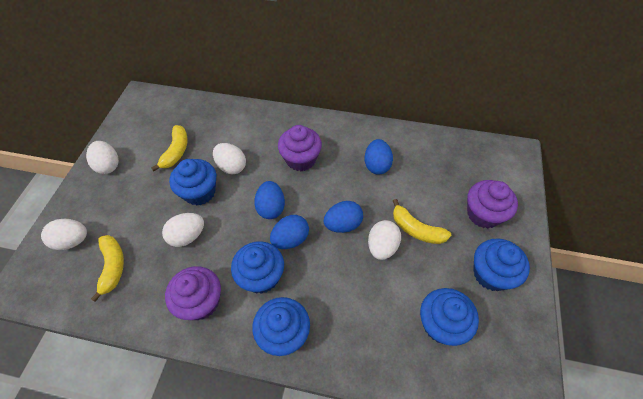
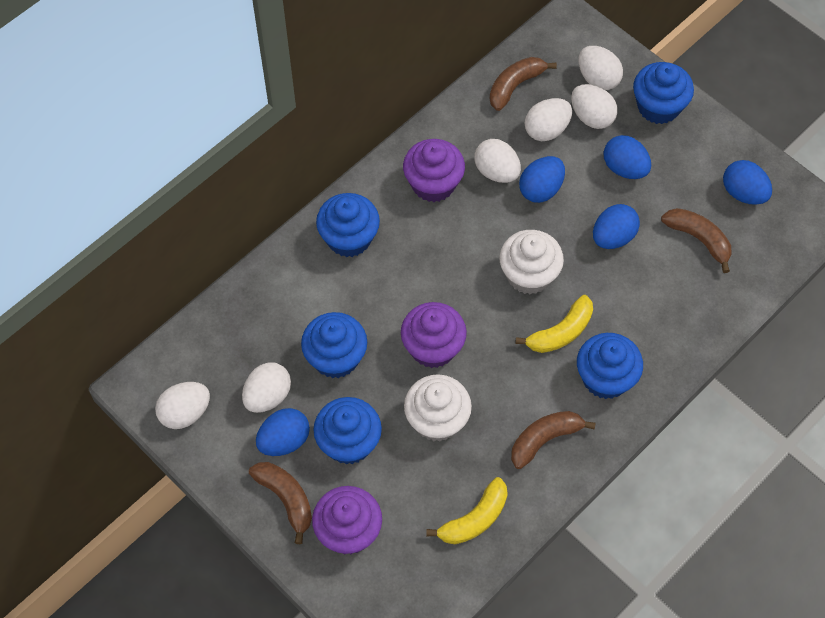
blue egg: [254,181,285,219] [270,215,309,249] [324,201,363,233] [365,139,393,175] = 4 -> [256,408,310,456] [519,156,565,203] [593,204,640,249] [604,135,651,179] [723,160,772,205] = 5
brown banana: none = 0 -> [249,462,312,544] [490,57,557,111] [511,411,596,469] [661,208,732,273] = 4
white cupcake: none = 0 -> [404,374,472,442] [499,230,564,295] = 2
white egg: [41,219,87,250] [86,141,119,174] [162,213,204,247] [213,143,246,175] [368,220,401,260] = 5 -> [155,382,210,429] [242,362,291,413] [474,139,521,183] [525,98,572,141] [571,84,618,129] [579,46,623,90] = 6
yellow banana: [91,235,124,302] [151,125,188,171] [393,199,451,244] = 3 -> [426,477,508,544] [515,295,593,353] = 2

